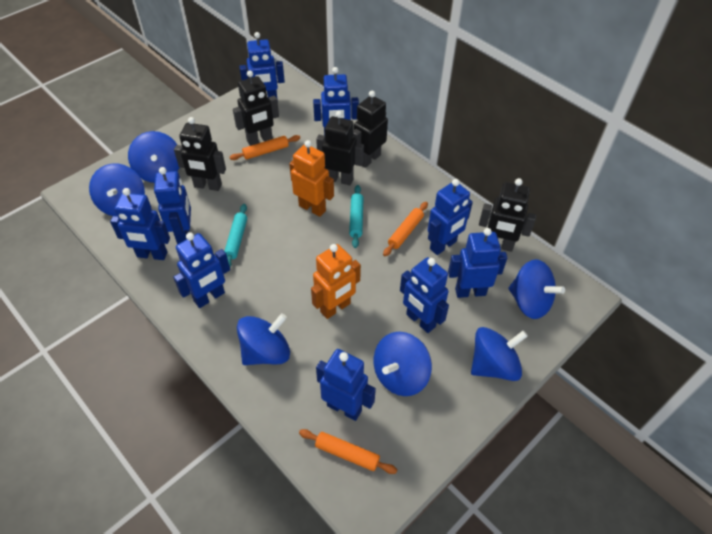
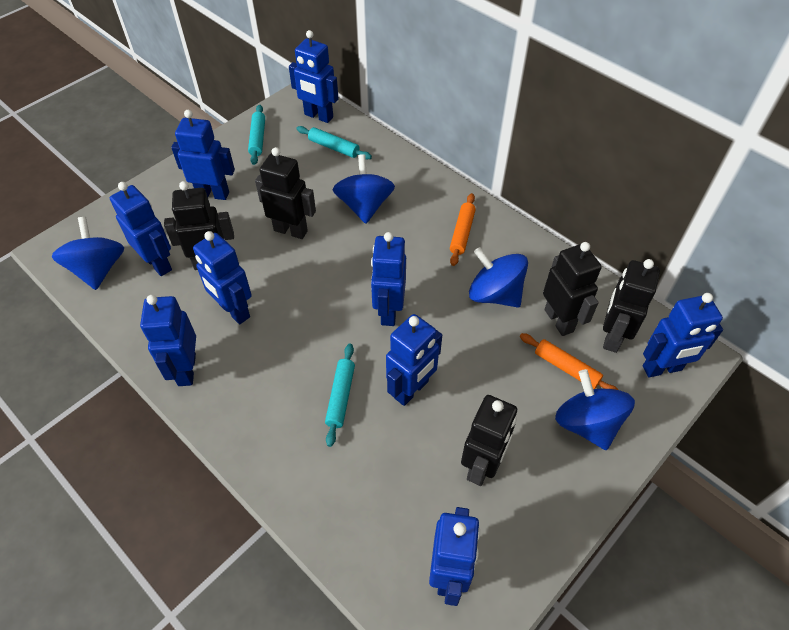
blue spinning top: [89,164,145,216] [128,131,180,183] [237,313,290,365] [374,332,432,396] [471,327,528,381] [508,259,565,319] = 6 -> [52,217,124,290] [332,154,395,224] [469,247,528,308] [555,369,635,450] = 4
orange robot: [289,140,334,217] [311,244,361,319] = 2 -> none = 0
orange rolling pin: [229,135,300,160] [299,429,397,474] [383,202,428,256] = 3 -> [450,193,476,266] [520,333,618,390] = 2
turquoise rolling pin: [224,204,247,267] [349,185,364,248] = 2 -> [248,105,265,165] [297,126,372,160] [325,344,355,447] = 3

